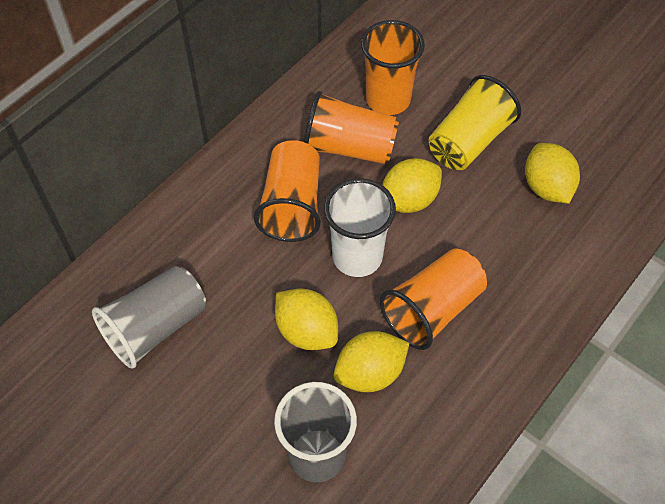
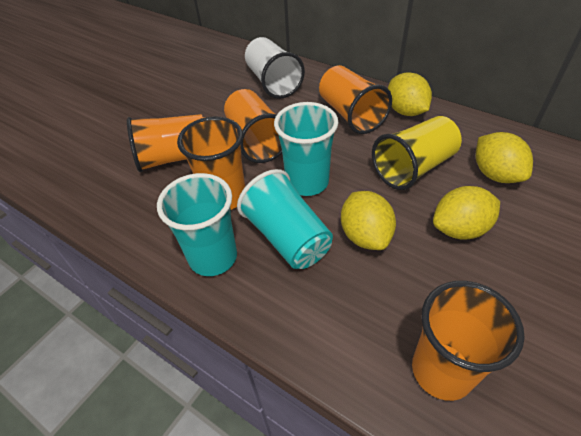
grey cup: [92,266,206,369] [274,382,357,482] = 2 -> none = 0
orange cup: [254,140,321,242] [304,91,399,164] [361,20,425,115] [380,248,487,350] = 4 -> [127,114,206,172] [177,116,245,210] [224,89,282,163] [319,65,392,134] [412,281,525,401] = 5
turquoise cup: none = 0 -> [157,173,237,276] [237,169,333,269] [274,102,338,196] = 3

